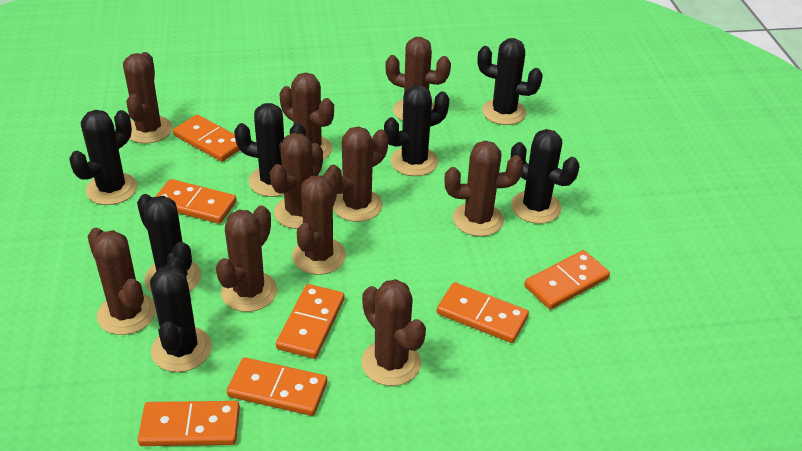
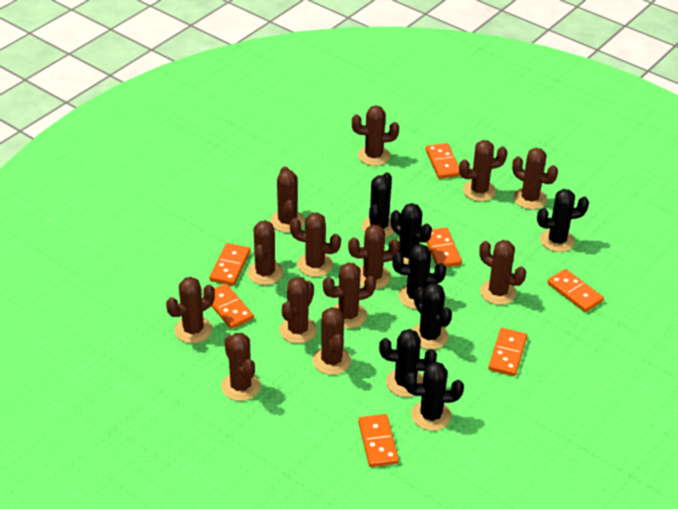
brown cactus: [88,228,156,335] [123,52,173,144] [216,206,278,312] [270,133,323,229] [279,72,334,160] [292,171,346,275] [326,126,388,222] [361,279,426,386] [385,37,451,121] [444,141,524,236] = 10 -> [166,277,215,344] [221,333,261,401] [247,220,283,285] [271,166,305,233] [279,277,317,344] [290,213,341,277] [313,307,351,375] [323,263,376,329] [348,225,400,289] [352,105,399,166] [459,140,508,202] [479,240,526,305] [512,148,558,210] = 13

